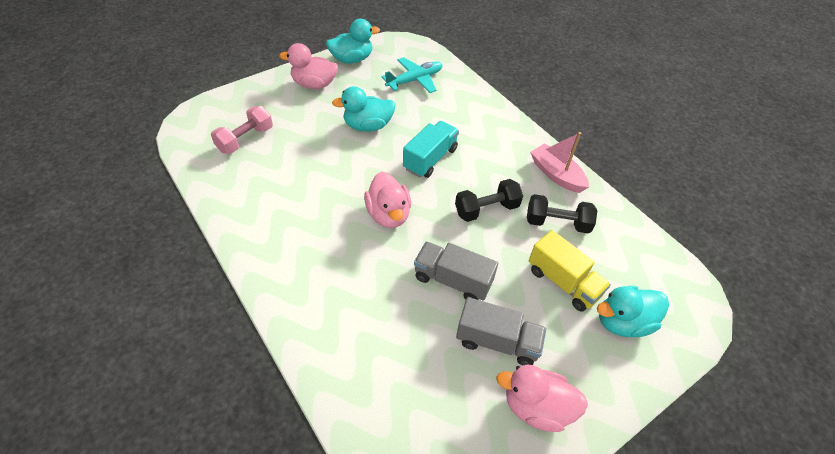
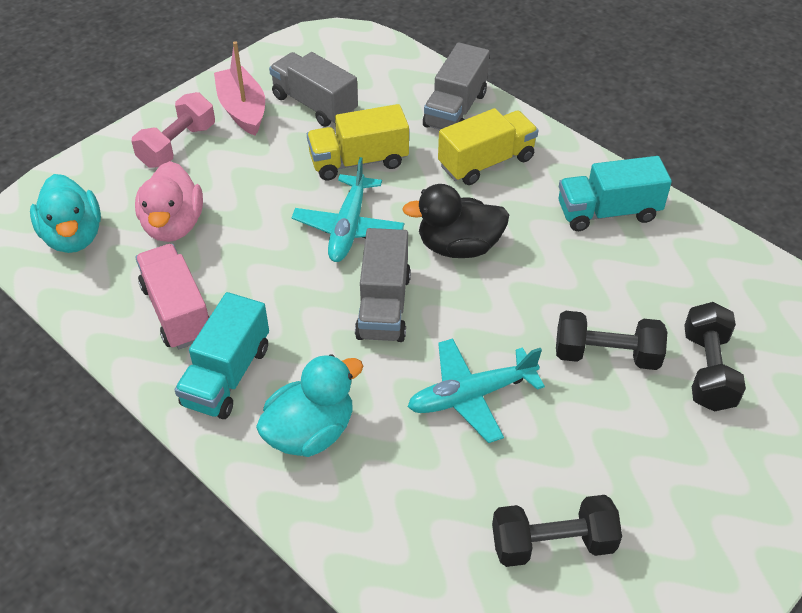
black duck: none = 0 -> [402,184,509,258] = 1
black dumbbell: [455,179,523,222] [527,194,597,234] = 2 -> [492,495,622,567] [556,311,667,370] [684,302,746,412] = 3
grey truck: [414,242,498,301] [456,297,546,365] = 2 -> [269,52,358,127] [355,228,411,342] [423,42,490,130] = 3
pink duck: [279,43,338,89] [364,172,411,228] [496,365,588,432] = 3 -> [135,161,203,242] = 1
pink truck: none = 0 -> [135,244,209,349] = 1
turquoise duck: [326,19,380,64] [332,86,396,132] [597,286,669,337] = 3 -> [30,174,101,253] [256,354,363,457] = 2
turquoise plane: [381,57,443,93] = 1 -> [292,157,404,262] [408,338,545,443] = 2
turquoise truck: [403,121,459,178] = 1 -> [174,292,269,419] [559,156,672,231] = 2
yellow truck: [529,230,611,312] = 1 -> [307,104,409,180] [438,108,538,185] = 2

